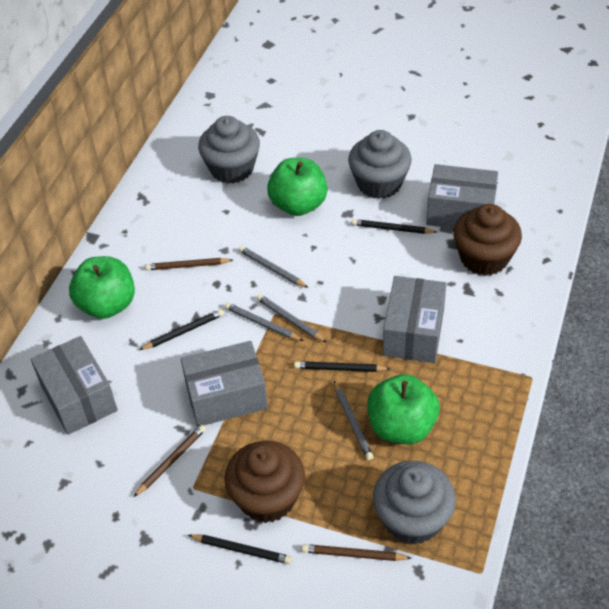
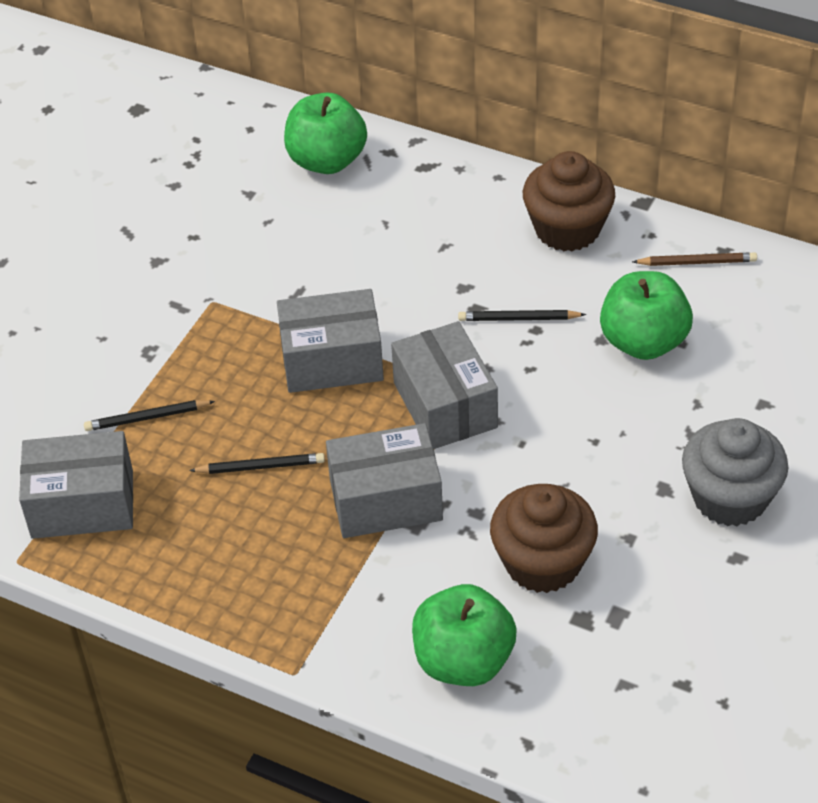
black pencil: [139,309,224,350] [188,534,292,564] [294,361,390,372] [352,219,437,234] = 4 -> [84,400,215,431] [189,453,325,474] [458,310,586,321] = 3
brown pencil: [134,425,206,497] [145,258,233,270] [302,544,411,561] = 3 -> [632,253,757,266] = 1
grey cupcake: [198,116,260,184] [348,130,412,199] [373,461,456,545] = 3 -> [682,418,788,526] = 1
grey pencil: [225,303,303,341] [239,246,308,288] [256,294,327,343] [334,380,373,460] = 4 -> none = 0

